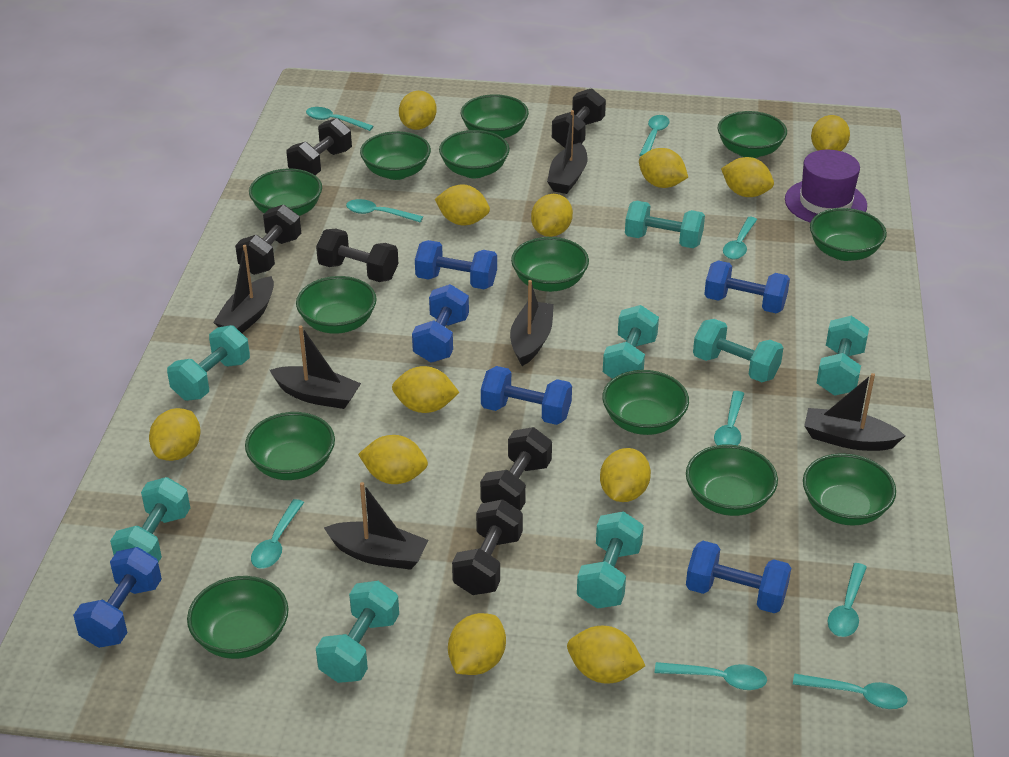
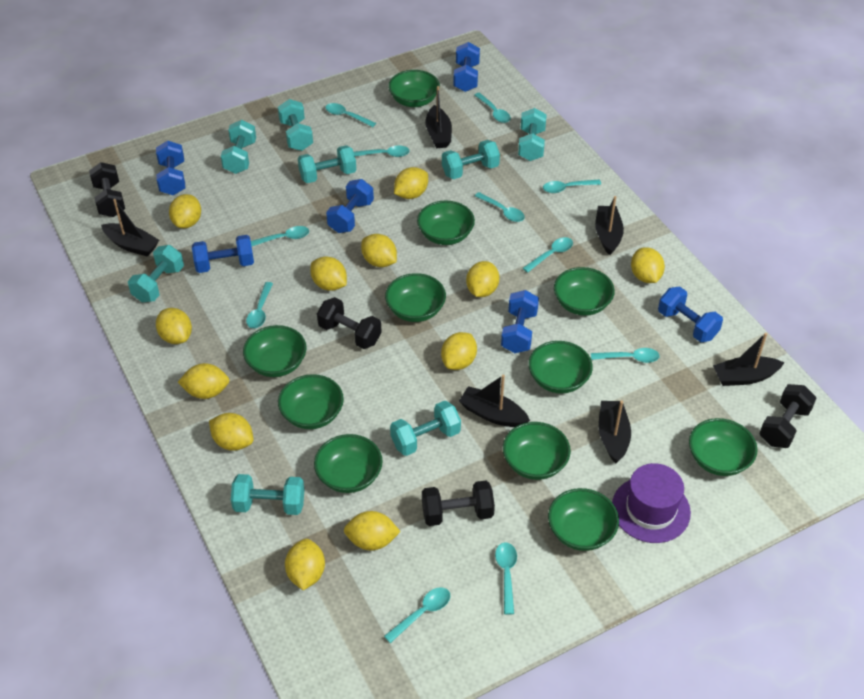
black dumbbell: [235,205,301,275] [286,118,352,175] [316,229,399,282] [452,500,523,595] [480,427,552,511] [552,88,606,148] = 6 -> [89,162,125,217] [317,297,382,349] [422,481,495,526] [759,384,816,448] = 4
green bowl: [187,576,289,659] [245,412,335,480] [249,168,322,216] [296,276,377,334] [360,131,431,180] [439,130,510,178] [461,94,529,139] [511,237,589,292] [602,370,689,435] [686,445,778,516] [718,111,787,158] [803,453,896,526] [810,208,887,261] = 13 -> [243,325,306,377] [278,374,344,429] [314,434,383,493] [385,273,446,322] [388,70,440,107] [417,200,475,245] [503,422,571,480] [528,341,593,394] [548,488,619,551] [554,267,615,316] [689,418,758,476] = 11
turquoise spoon: [251,499,304,569] [306,107,374,131] [346,199,423,222] [639,115,670,156] [655,662,767,690] [714,391,744,445] [723,217,757,259] [793,674,907,709] [828,563,867,637] = 9 -> [246,282,273,328] [251,226,309,246] [325,103,376,127] [354,145,410,157] [384,587,450,643] [475,93,511,123] [475,192,525,222] [495,542,517,615] [523,237,573,273] [543,180,601,193] [591,348,660,363] = 11

